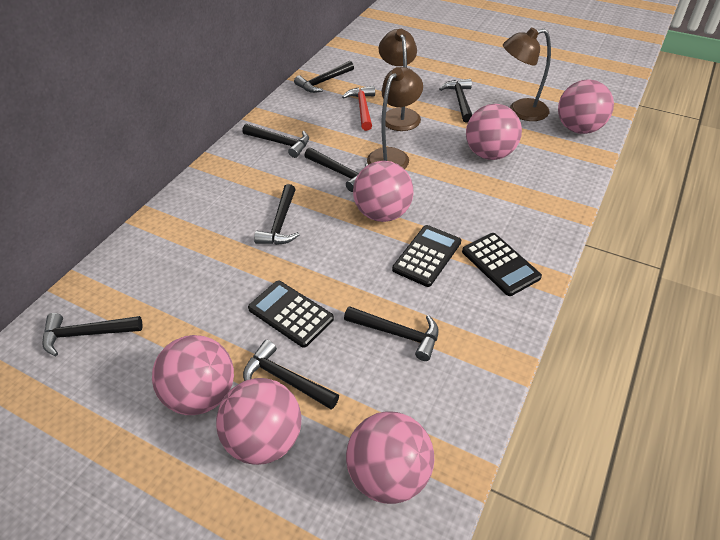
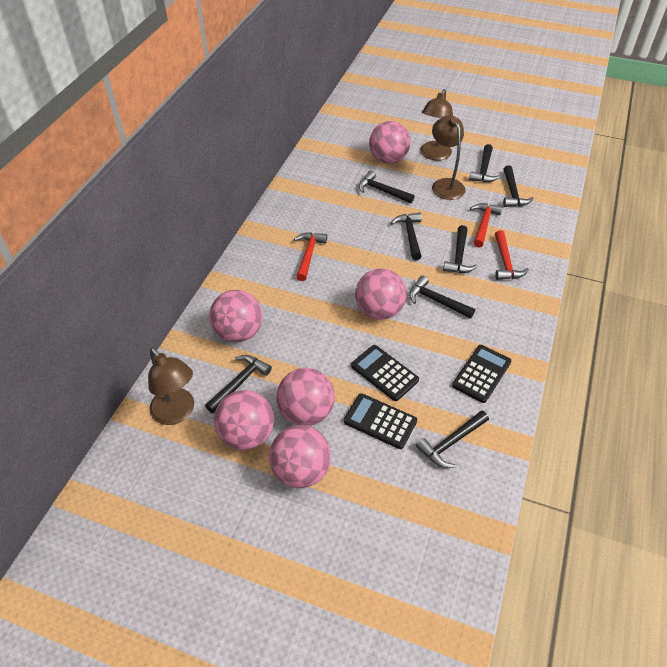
red hammer: [342,86,375,131] = 1 -> [294,232,327,281] [470,203,503,248] [495,230,529,280] = 3

